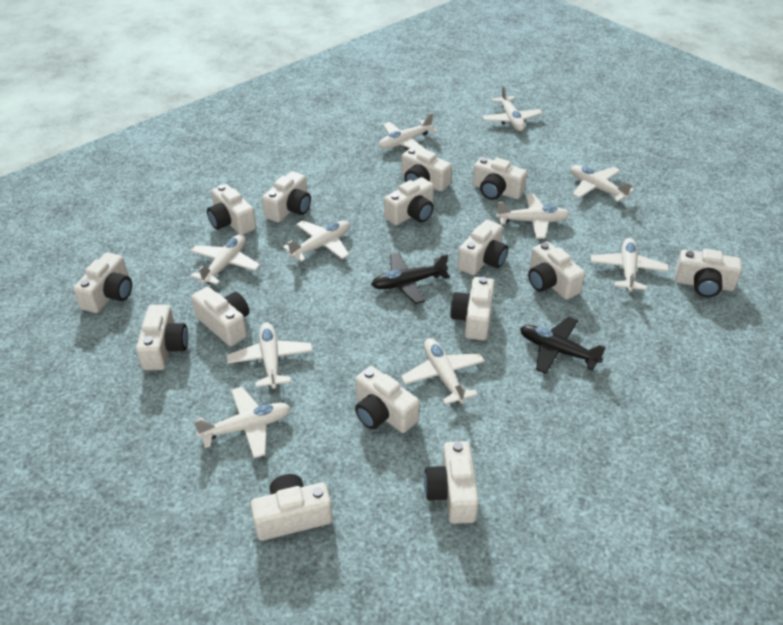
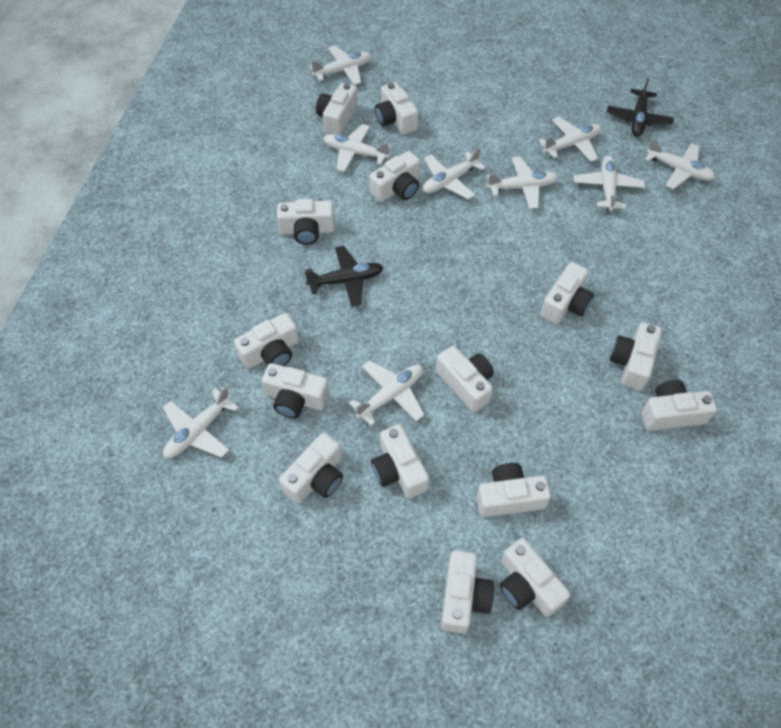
white plane: [191,234,260,285] [193,387,291,458] [227,323,313,389] [283,220,350,262] [379,113,438,151] [401,338,485,405] [482,85,542,131] [496,194,570,239] [571,165,634,202] [591,238,669,292] = 10 -> [163,386,239,458] [310,45,372,85] [323,124,391,172] [349,360,424,426] [423,147,486,200] [487,157,558,209] [539,117,602,162] [574,156,645,211] [645,138,715,189] = 9

